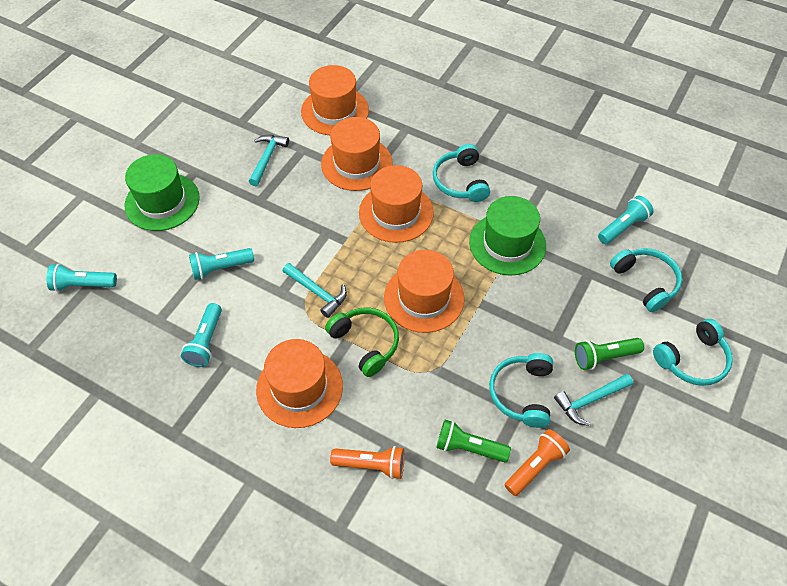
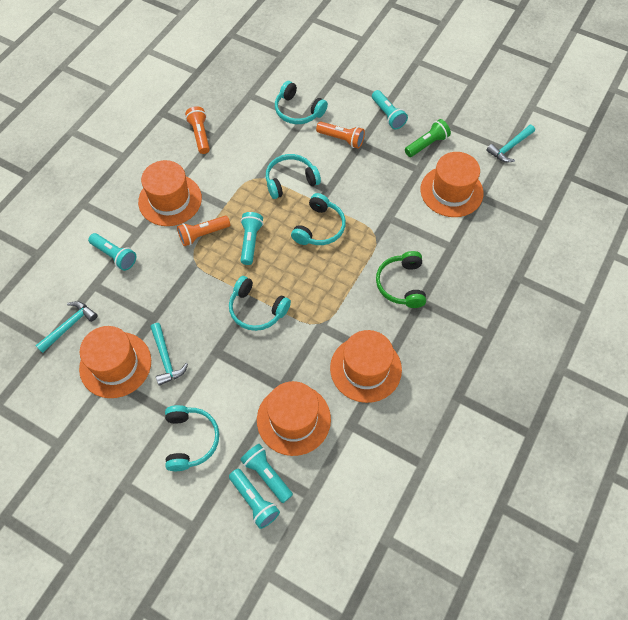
green flashlight: [436,420,511,462] [575,338,644,370] = 2 -> [405,119,451,157] = 1
green hat: [125,154,200,231] [469,196,546,275] = 2 -> none = 0
orange flashlight: [330,446,405,479] [505,429,570,496] = 2 -> [177,216,230,246] [185,106,210,154] [316,122,365,149] = 3
turquoise flashlight: [46,264,117,292] [181,303,222,367] [189,248,254,280] [598,196,654,244] = 4 -> [88,233,136,271] [229,469,280,529] [240,444,293,503] [241,212,263,265] [372,90,408,129] = 5
turquoise headphones: [433,144,490,202] [489,353,553,428] [610,248,682,312] [653,319,733,386] = 4 -> [165,405,219,471] [229,276,291,331] [266,154,321,199] [275,81,328,124] [291,193,346,245] = 5

